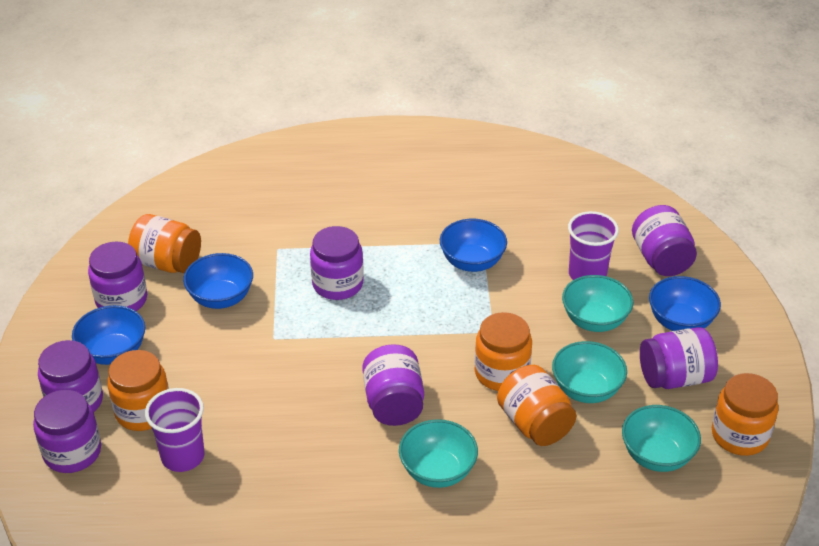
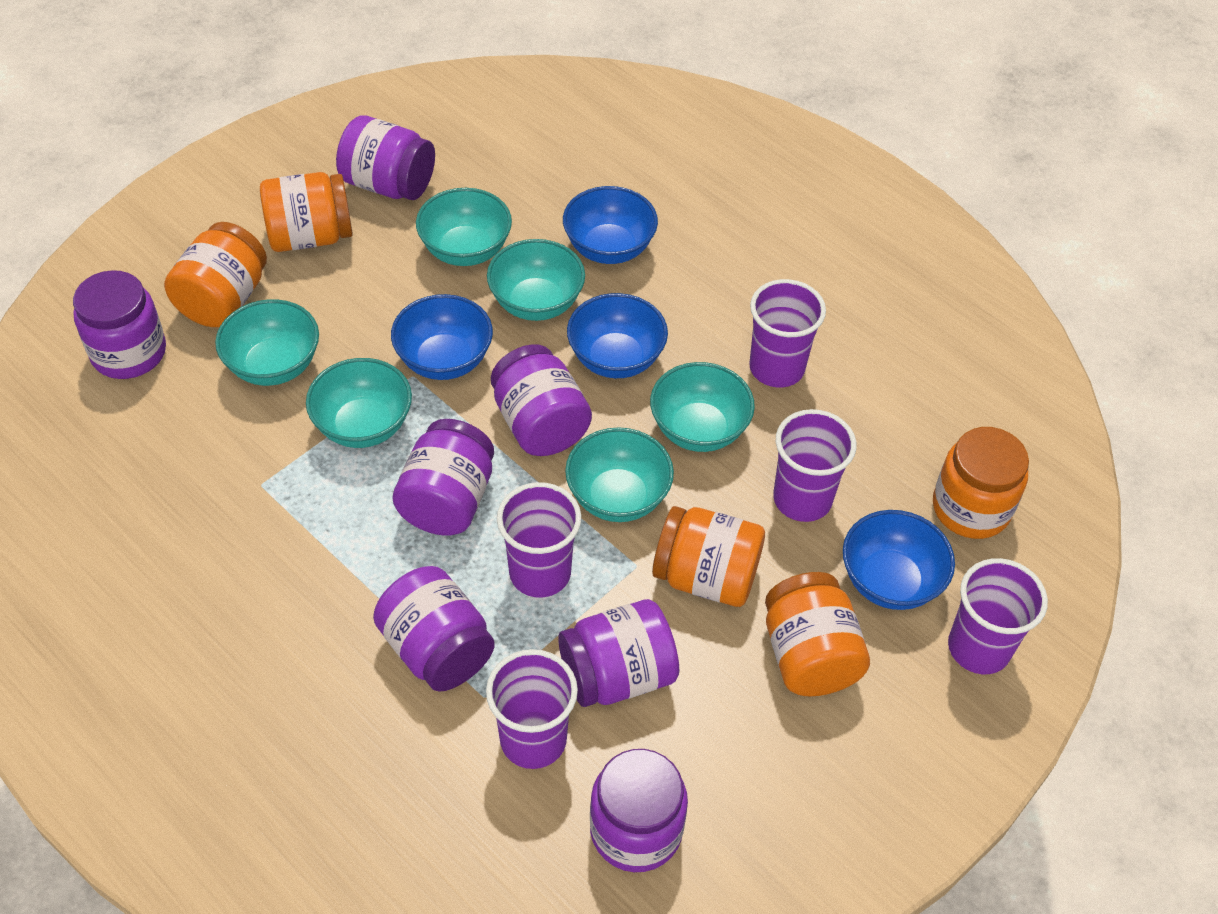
purple cup: [145,388,205,472] [568,211,619,280] = 2 -> [486,649,578,769] [497,482,581,598] [749,279,826,387] [773,409,857,522] [948,558,1048,674] = 5
turquoise bowl: [399,419,478,488] [552,341,627,403] [562,275,633,332] [622,405,701,472] = 4 -> [215,299,319,386] [306,358,412,448] [416,188,512,266] [487,239,585,321] [565,427,674,522] [650,362,755,452] = 6

